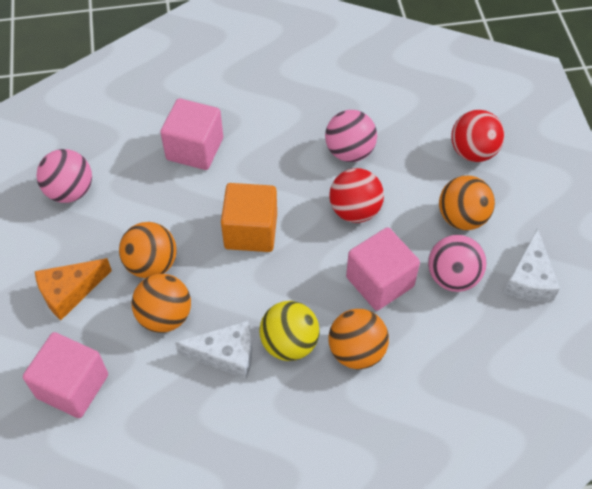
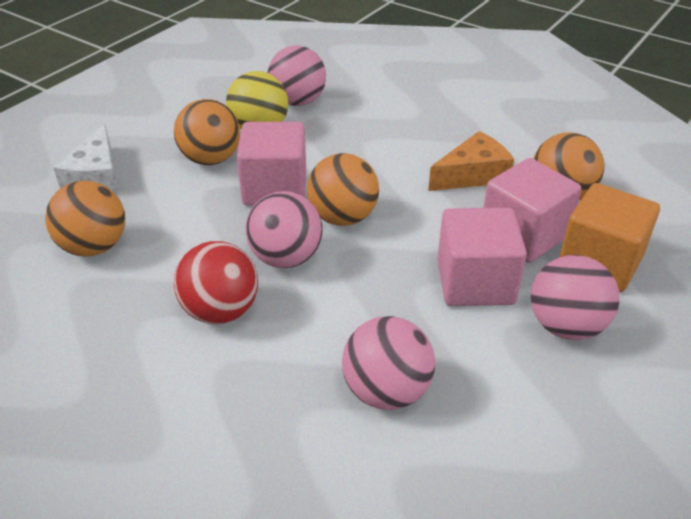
pink ball: [36,149,92,203] [325,110,377,162] [428,235,487,292] = 3 -> [246,191,323,268] [268,46,326,106] [342,316,435,410] [531,255,620,340] = 4
red ball: [329,168,384,223] [451,110,504,162] = 2 -> [174,241,258,324] = 1
white cheese: [175,321,252,379] [504,228,560,302] = 2 -> [53,124,119,193] = 1

